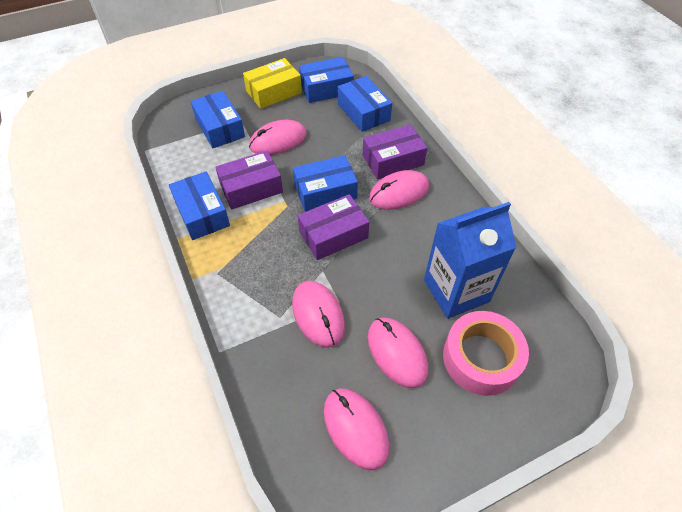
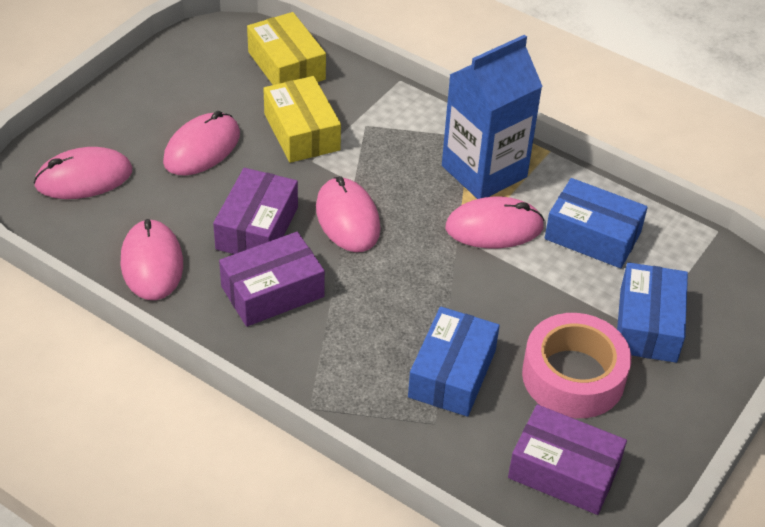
blue box: [169,171,230,240] [191,91,245,148] [293,155,358,212] [299,57,354,103] [338,76,392,132] = 5 -> [408,307,500,417] [545,178,648,268] [617,262,688,363] = 3
yellow box: [243,58,302,109] = 1 -> [247,12,326,85] [263,76,341,163] = 2

